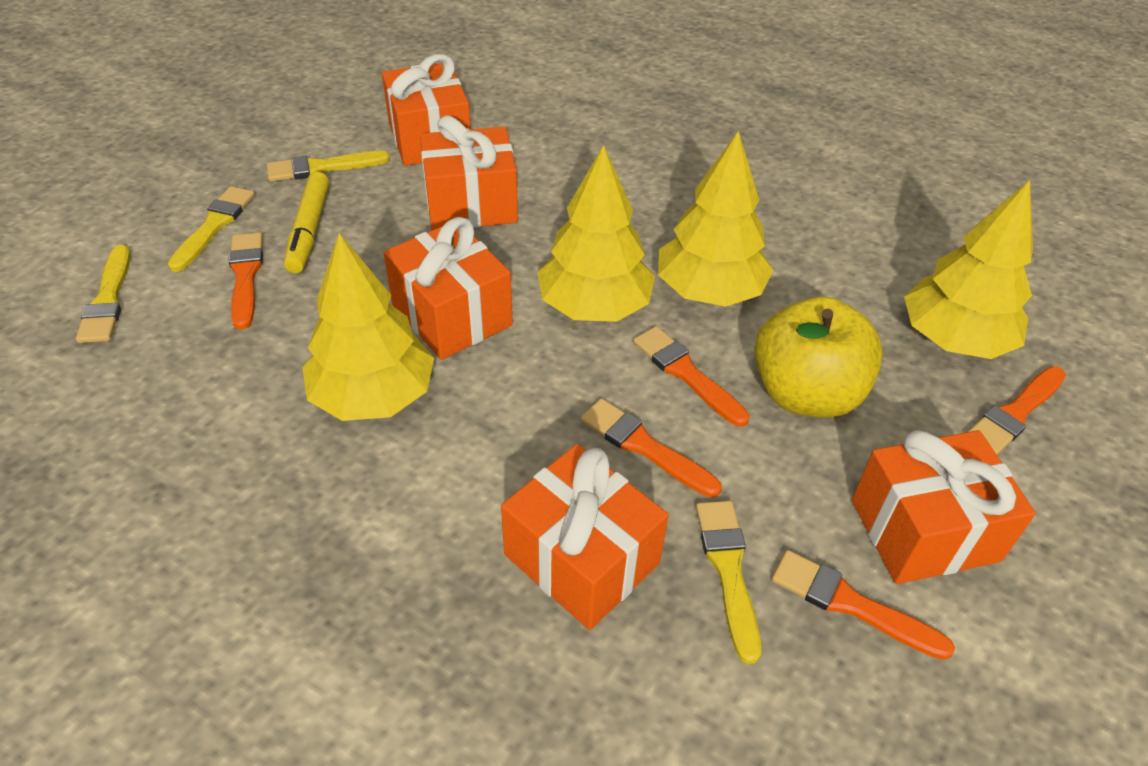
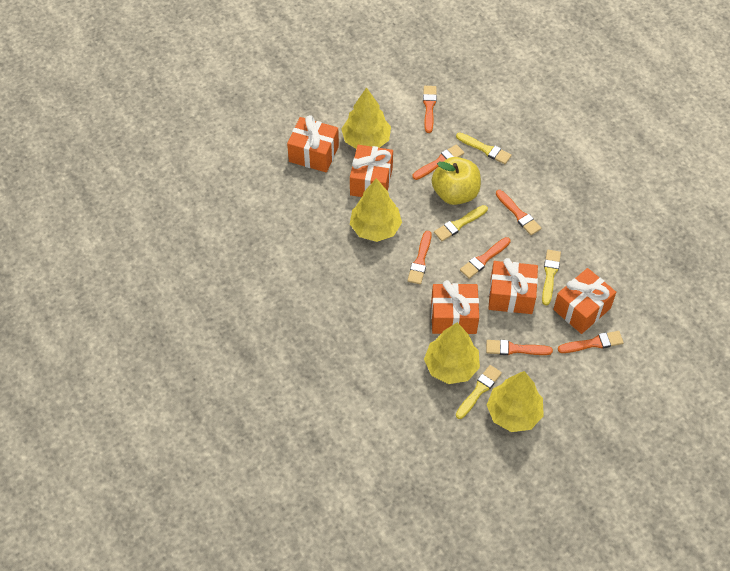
orange brush: [228,232,263,330] [581,398,722,497] [633,326,750,427] [772,550,955,660] [968,366,1066,454] = 5 -> [407,231,432,284] [412,144,464,180] [423,86,437,133] [460,237,510,279] [486,340,553,355] [496,190,541,235] [558,331,624,353] = 7
yellow marker: [284,172,329,273] = 1 -> none = 0

